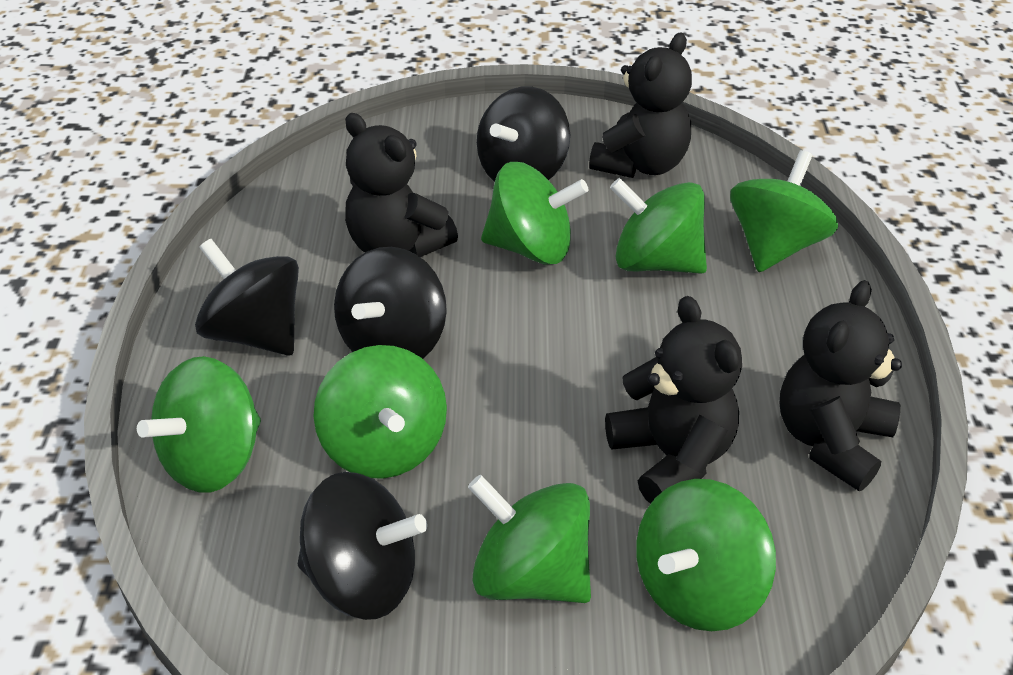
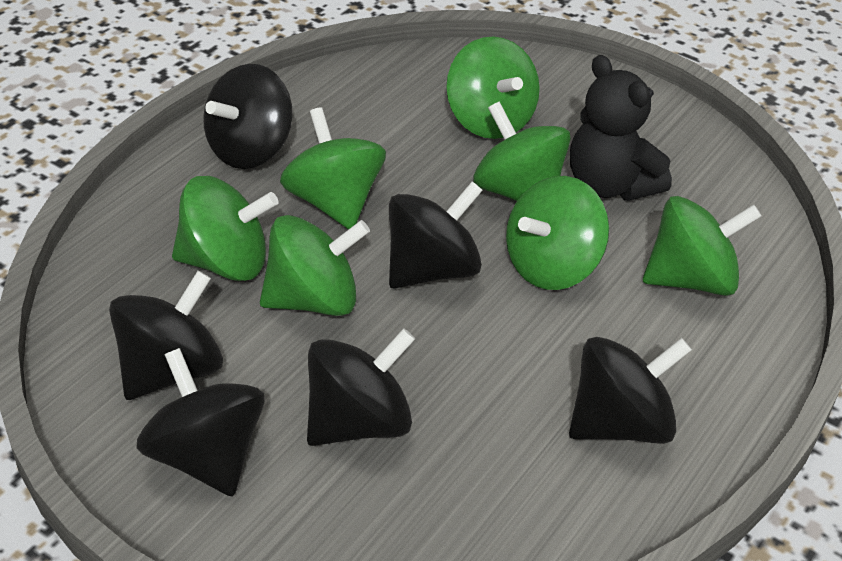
black spinning top: [195,239,299,356] [298,472,427,620] [334,247,447,359] [477,86,570,182] = 4 -> [109,271,223,400] [136,348,265,497] [203,64,293,169] [307,328,415,446] [389,181,483,289] [569,337,692,444] = 6
black teddy bear: [345,113,458,257] [589,33,692,178] [605,296,742,504] [780,280,902,491] = 4 -> [570,55,672,201] = 1

